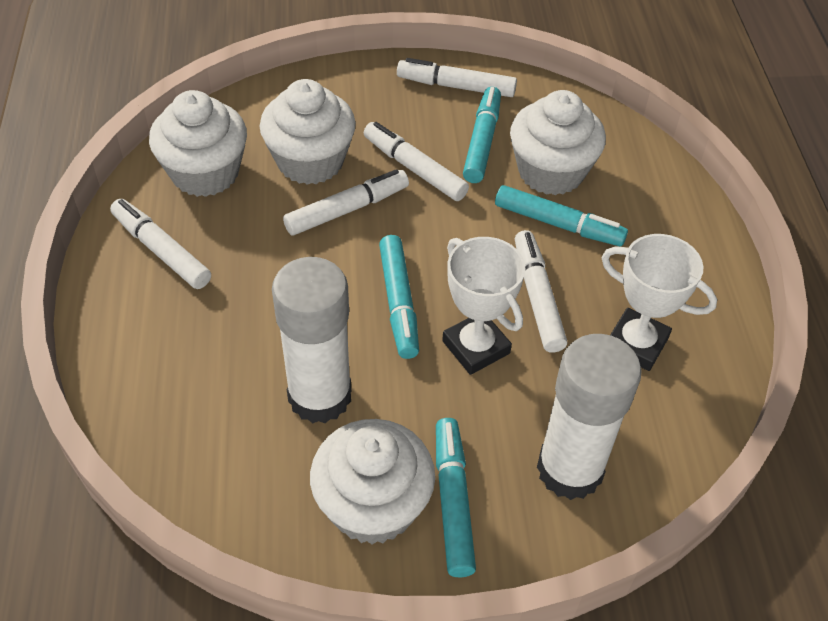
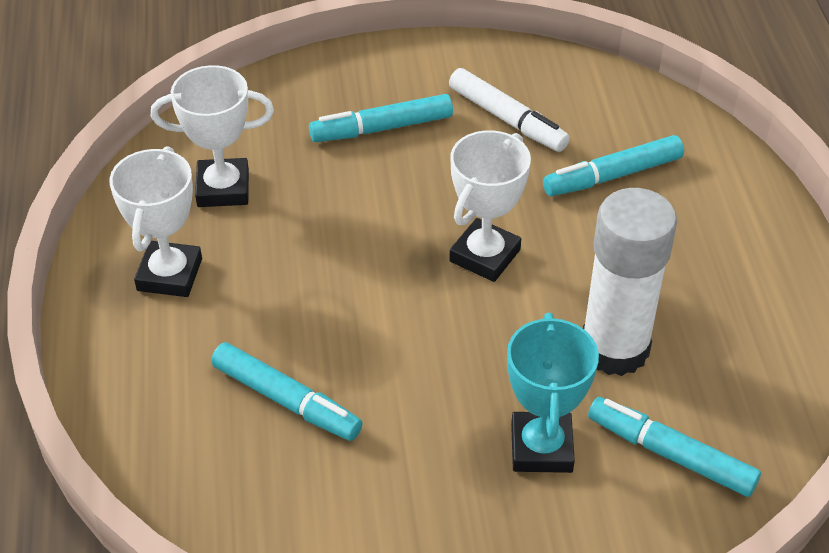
turquoise trophy: none = 0 -> [507,313,599,473] = 1
white cupcake: [149,90,247,197] [260,79,356,185] [310,419,435,545] [510,90,606,195] = 4 -> none = 0
white glue stick: [272,257,351,423] [537,334,642,500] = 2 -> [583,188,677,376] = 1
white marker: [110,199,211,289] [283,169,409,236] [364,122,469,201] [397,58,517,97] [515,230,567,353] = 5 -> [449,68,570,152] = 1
white trophy: [442,237,525,375] [601,234,717,371] = 2 -> [109,146,202,297] [151,65,274,207] [449,130,531,282] = 3

